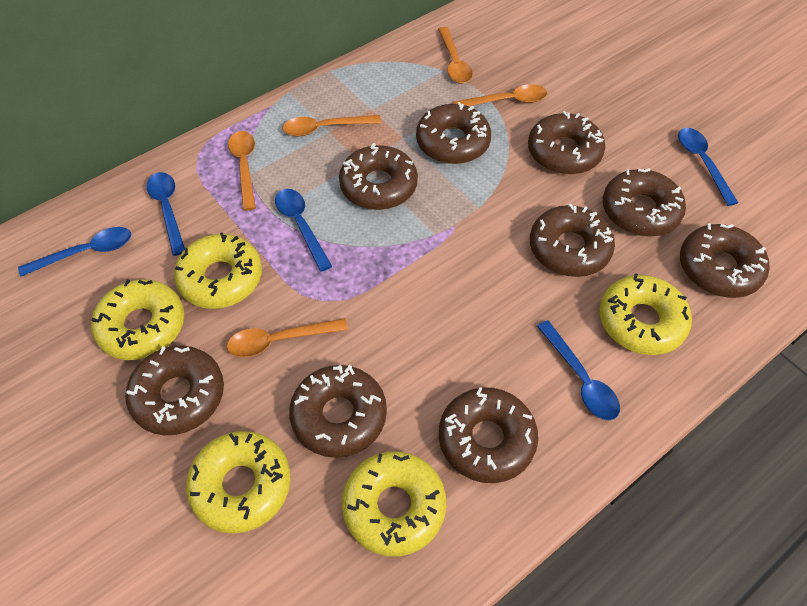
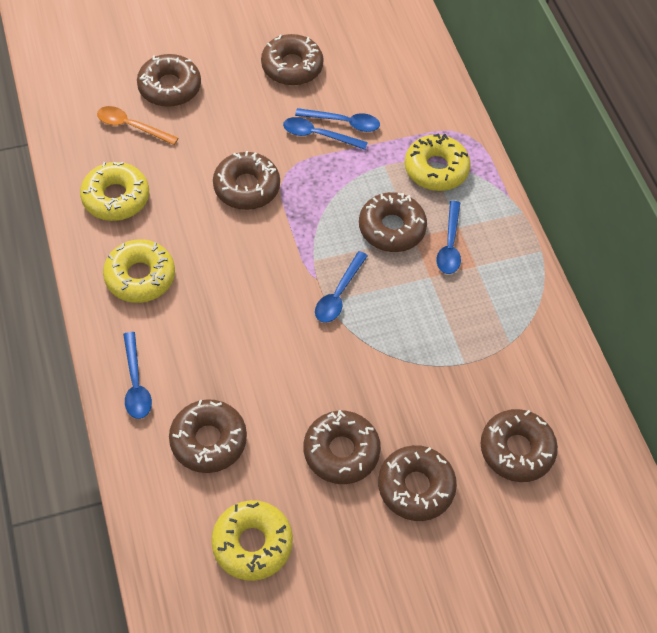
brown donut: [125,346,224,435] [289,365,387,458] [339,143,418,210] [416,102,491,164] [439,387,538,483] [528,111,605,174] [530,204,615,277] [603,168,686,236] [680,223,770,298] = 9 -> [137,54,201,107] [169,399,247,473] [213,151,280,210] [261,34,324,86] [304,410,381,484] [359,192,427,252] [378,445,457,521] [480,409,558,482] = 8
orange spoon: [227,318,348,357] [228,131,256,211] [282,115,381,136] [438,27,473,83] [453,84,547,107] = 5 -> [97,106,178,145] = 1
yellow donut: [91,279,184,360] [174,232,262,309] [186,431,291,534] [342,451,446,557] [599,273,692,355] = 5 -> [80,162,149,221] [103,239,175,303] [211,500,293,581] [405,133,471,191] = 4

